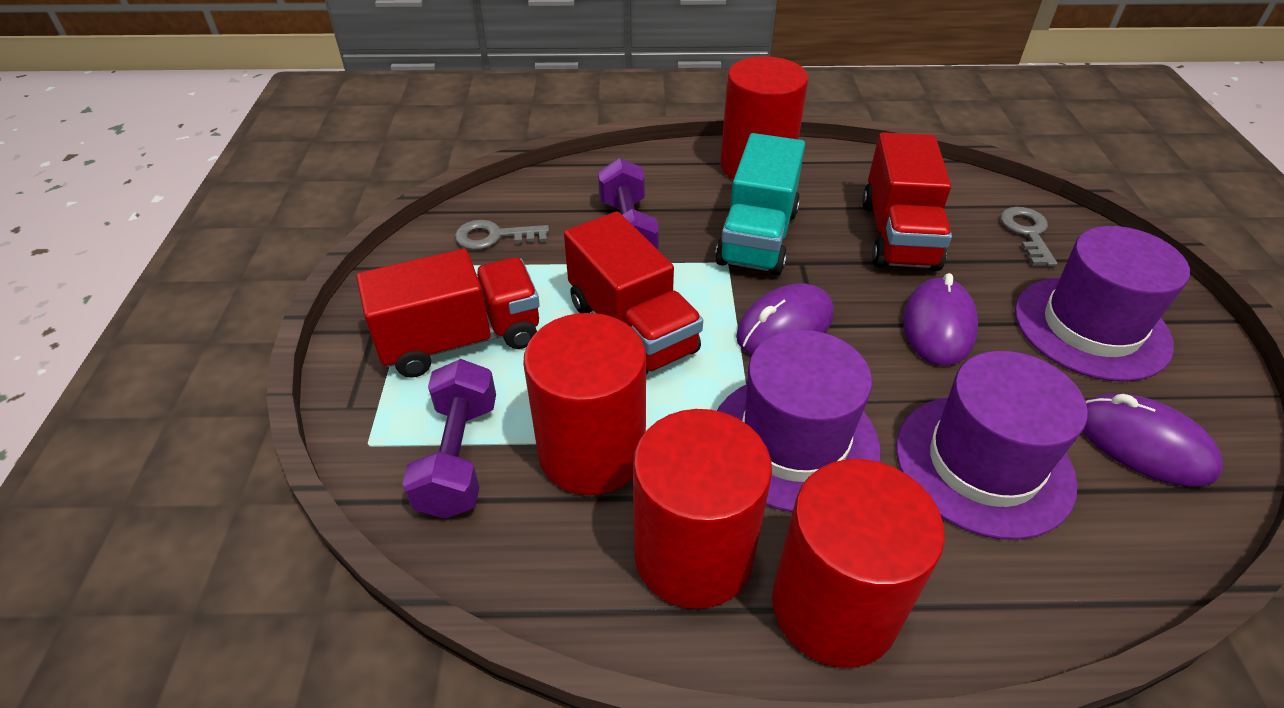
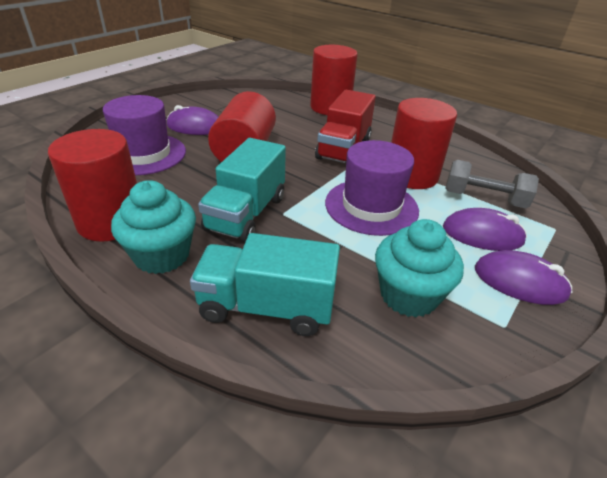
grey dumbbell: none = 0 -> [445,160,539,208] = 1
grey key: [455,220,549,250] [1000,207,1057,267] = 2 -> none = 0
purple dumbbell: [402,359,496,519] [598,158,659,250] = 2 -> none = 0
purple hat: [717,330,881,512] [896,351,1088,540] [1015,226,1190,381] = 3 -> [103,95,186,175] [325,140,419,236] = 2
red truck: [356,249,540,378] [564,211,703,375] [862,132,952,271] = 3 -> [315,90,376,163] = 1
turquoise cupcake: none = 0 -> [111,180,196,274] [375,219,464,317] = 2
turquoise truck: [715,133,805,275] = 1 -> [190,233,340,336] [198,138,286,242] = 2

